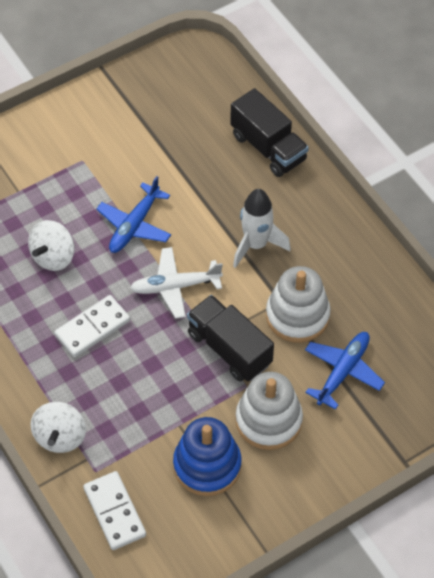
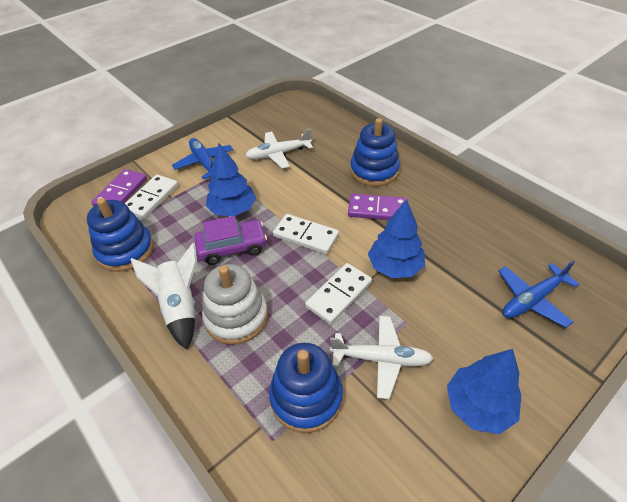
black truck: [187,295,274,382] [230,88,309,177] = 2 -> none = 0
blue stacking toy: [173,417,242,496] = 1 -> [87,198,154,272] [269,343,343,433] [350,118,400,187] = 3
blue tree: none = 0 -> [206,143,256,216] [368,199,425,278] [447,349,521,434] = 3
purple car: none = 0 -> [194,216,267,265] = 1
purple domino: none = 0 -> [91,169,147,206] [348,194,408,220] = 2
white domino: [54,295,130,357] [83,471,146,550] = 2 -> [125,174,178,219] [273,214,339,254] [305,263,372,324] = 3
white plane: [130,247,223,319] = 1 -> [245,128,313,169] [330,316,434,399] = 2
white spinning top: [28,220,75,271] [30,402,86,453] = 2 -> none = 0
white stacking toy: [236,372,303,450] [266,266,331,343] = 2 -> [202,264,268,345] = 1

